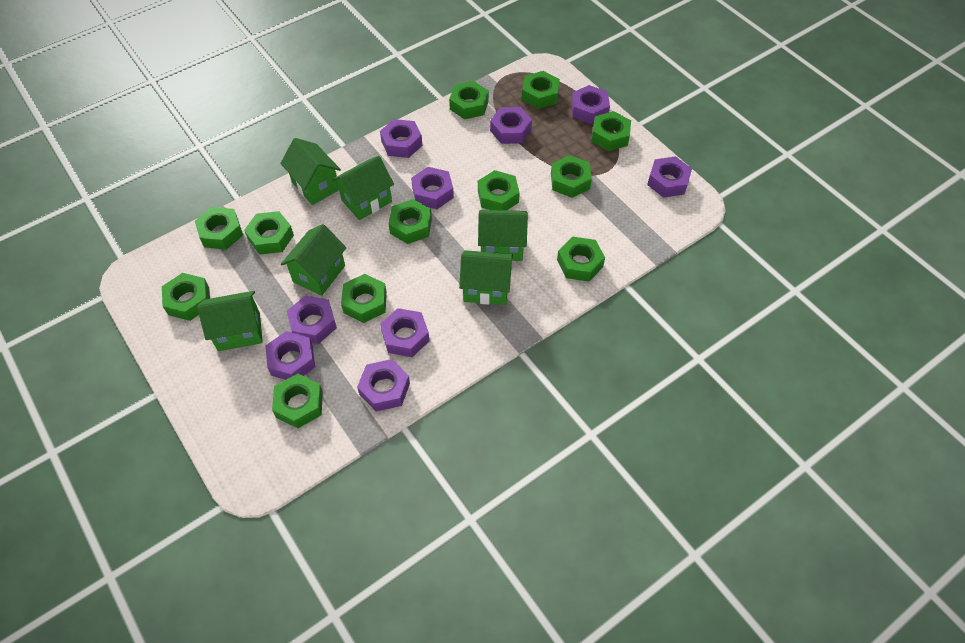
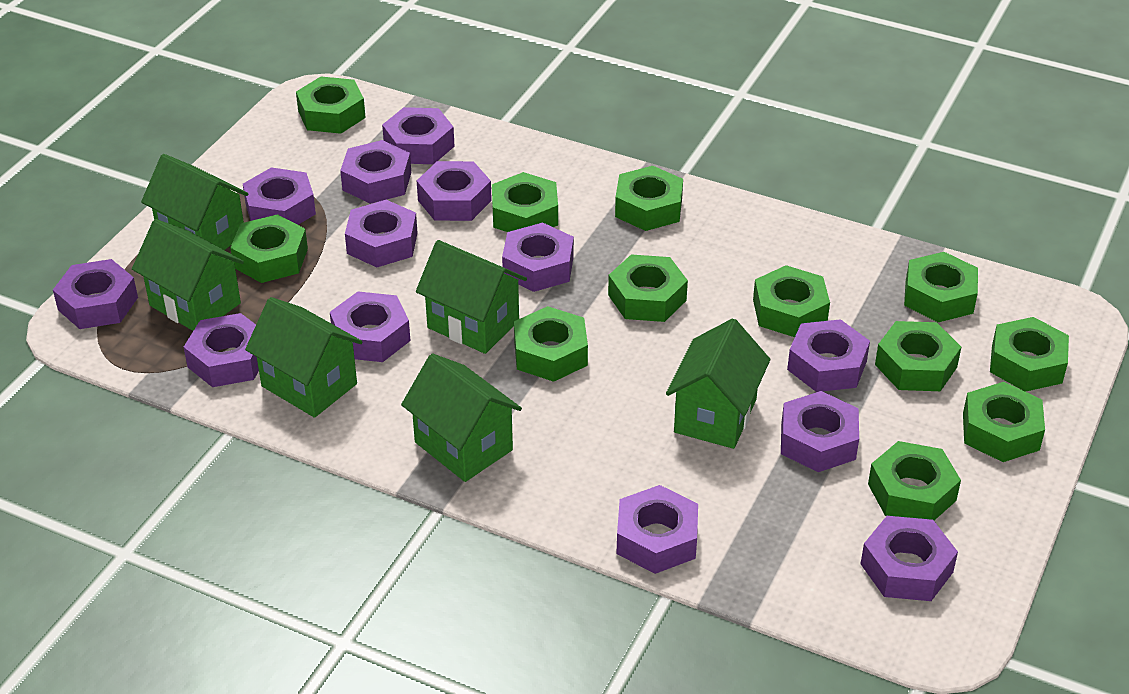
purple nut: [265,331,315,380] [287,296,337,344] [357,359,410,412] [380,119,423,158] [380,308,430,357] [411,167,454,209] [490,107,532,144] [571,85,610,124] [647,156,692,198] = 9 -> [53,259,138,329] [184,313,259,387] [243,167,316,225] [330,292,410,362] [340,140,411,204] [345,200,418,267] [382,107,455,164] [417,161,492,221] [502,223,574,292] [617,485,698,574] [781,391,859,472] [787,319,870,392] [860,516,958,601] = 13

